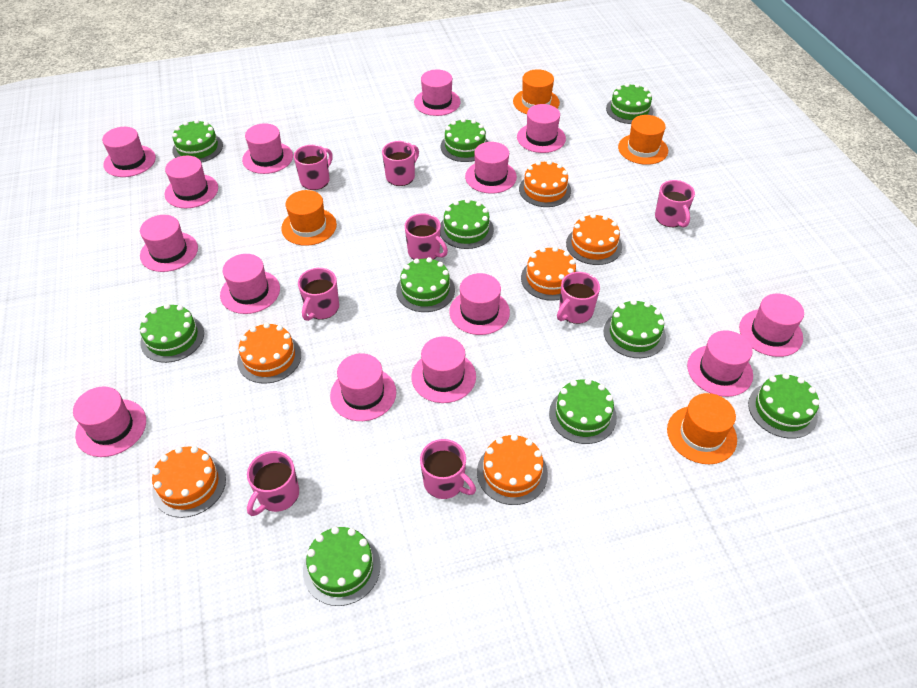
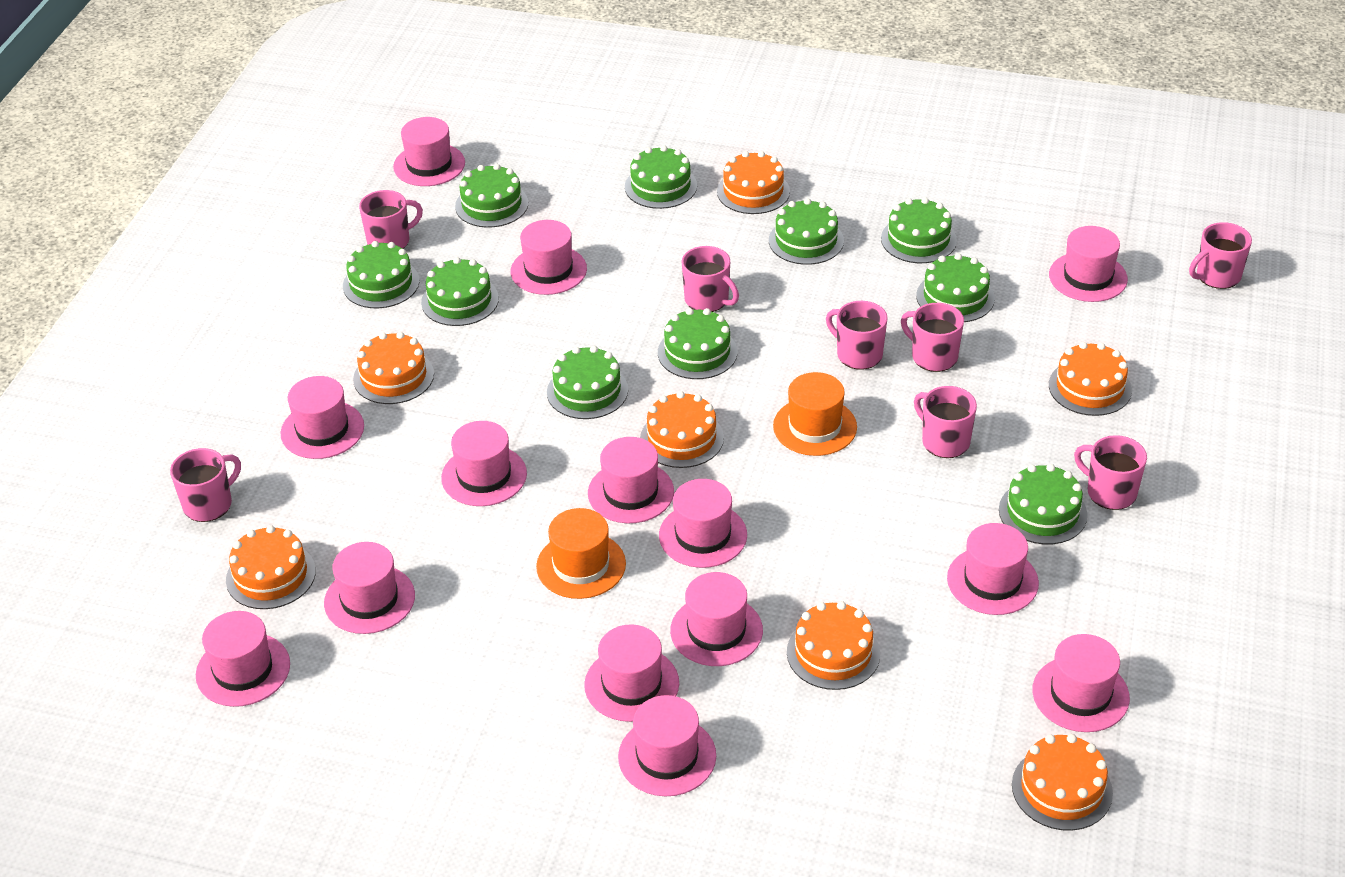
orange cake: [152,446,226,518] [237,323,301,384] [477,434,548,505] [519,160,571,207] [521,247,576,301] [566,213,622,265] = 6 -> [226,525,316,609] [353,332,434,404] [640,391,724,468] [717,151,790,214] [787,601,880,690] [1012,734,1113,831] [1049,342,1132,416] = 7
orange hat: [281,190,337,246] [513,69,560,114] [618,115,668,165] [667,393,737,464] = 4 -> [536,508,626,599] [773,372,857,456] = 2

